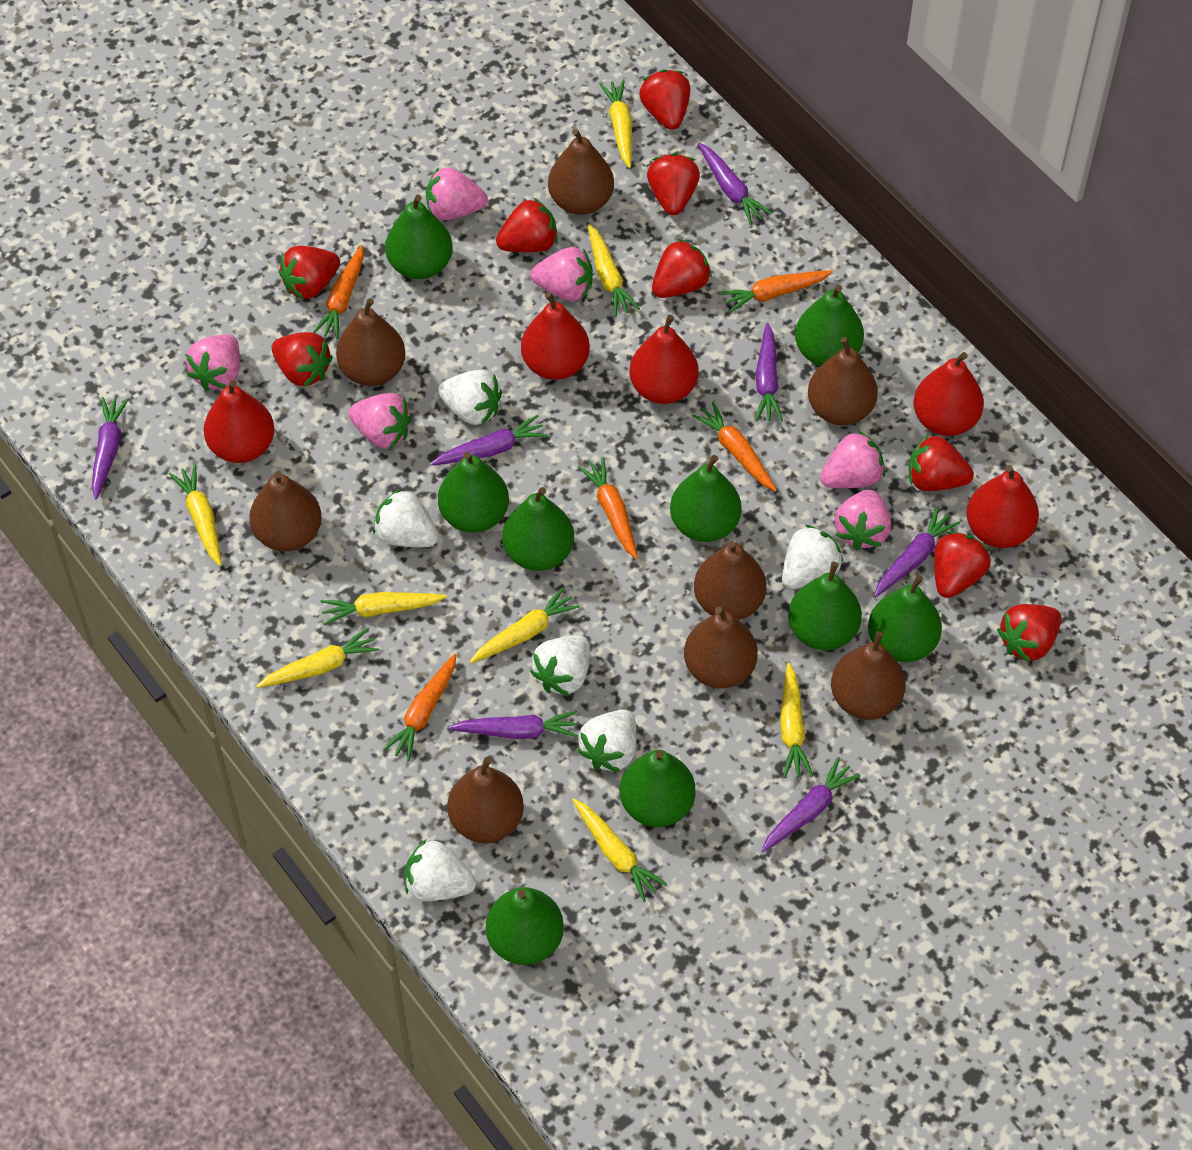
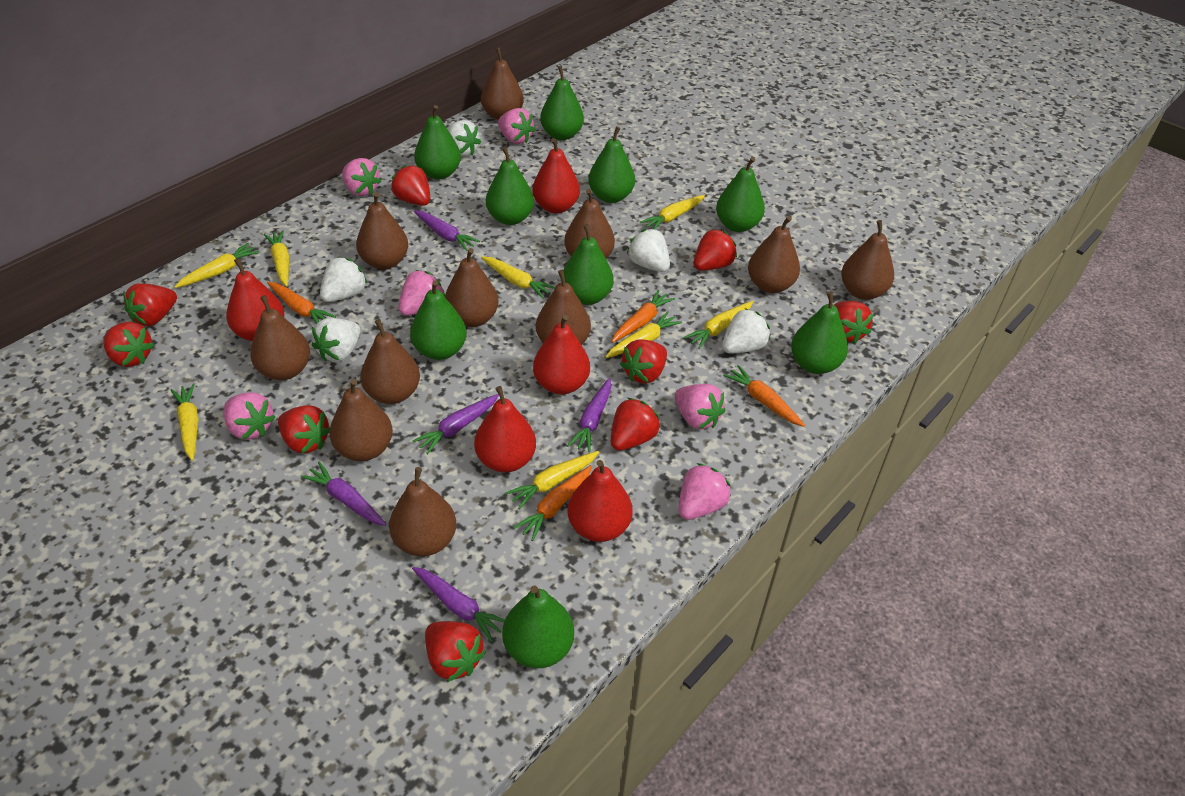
brown pear: [249,471,322,551] [336,298,406,386] [447,757,524,843] [548,129,614,215] [684,606,758,688] [694,541,766,620] [808,337,878,425] [831,631,906,720] = 8 -> [250,295,310,380] [329,379,393,461] [356,192,408,269] [361,319,420,404] [389,467,456,557] [445,248,499,327] [481,47,524,120] [536,270,591,345] [564,189,615,258] [748,216,800,293] [841,220,894,300] = 11
orange carrot: [312,245,364,339] [383,653,456,761] [578,458,638,559] [692,402,777,492] [720,270,833,313] = 5 -> [267,282,336,324] [513,465,592,541] [611,290,675,343] [723,365,805,427] = 4
purple carrot: [92,397,129,499] [430,415,548,465] [449,711,578,739] [698,143,772,225] [755,323,783,422] [761,757,860,852] [874,507,960,597] = 7 -> [301,462,387,526] [412,567,505,642] [413,394,499,455] [414,210,480,251] [567,378,611,452] = 5
white strawberry: [373,488,439,547] [405,839,476,901] [438,370,502,425] [530,636,590,696] [577,710,636,772] [782,525,843,589] = 6 -> [312,318,360,362] [320,257,368,302] [447,120,481,157] [627,229,670,272] [722,308,770,353] = 5

